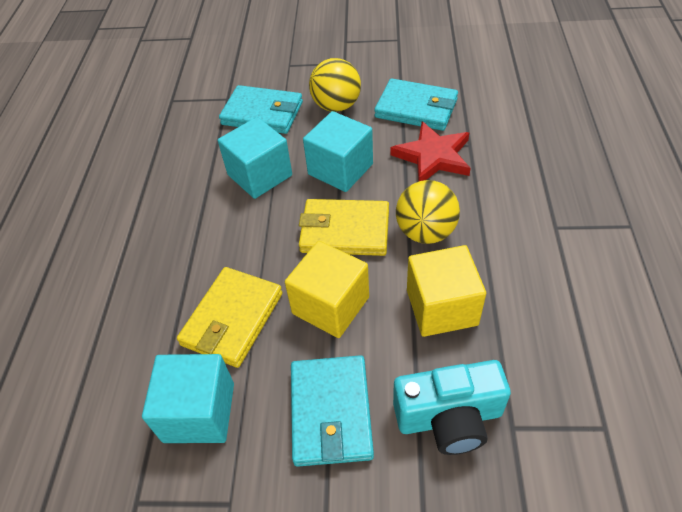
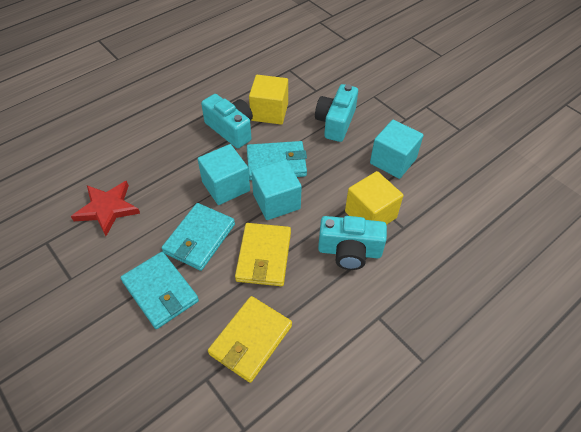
turquoise camera: [393,360,511,455] = 1 -> [201,94,253,148] [315,84,358,142] [318,216,387,270] = 3
yellow ball: [309,58,361,112] [396,180,460,244] = 2 -> none = 0

